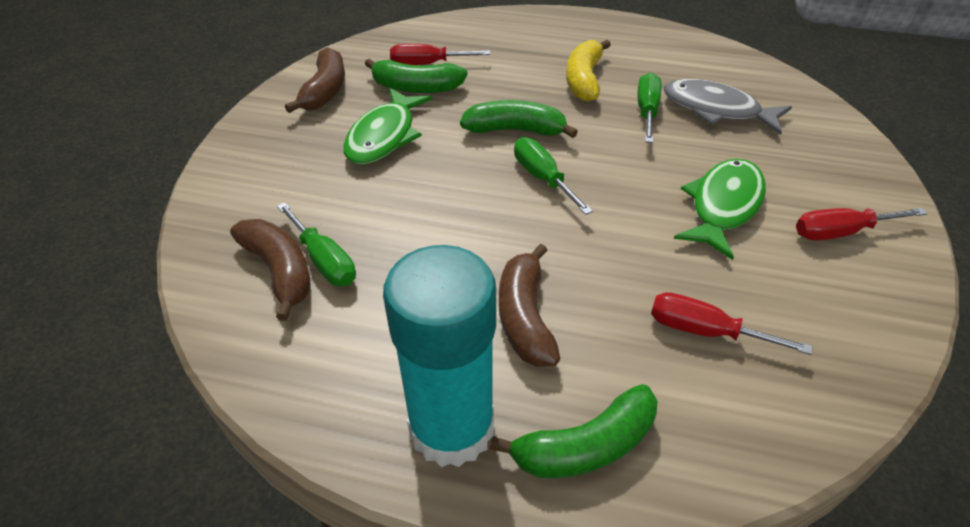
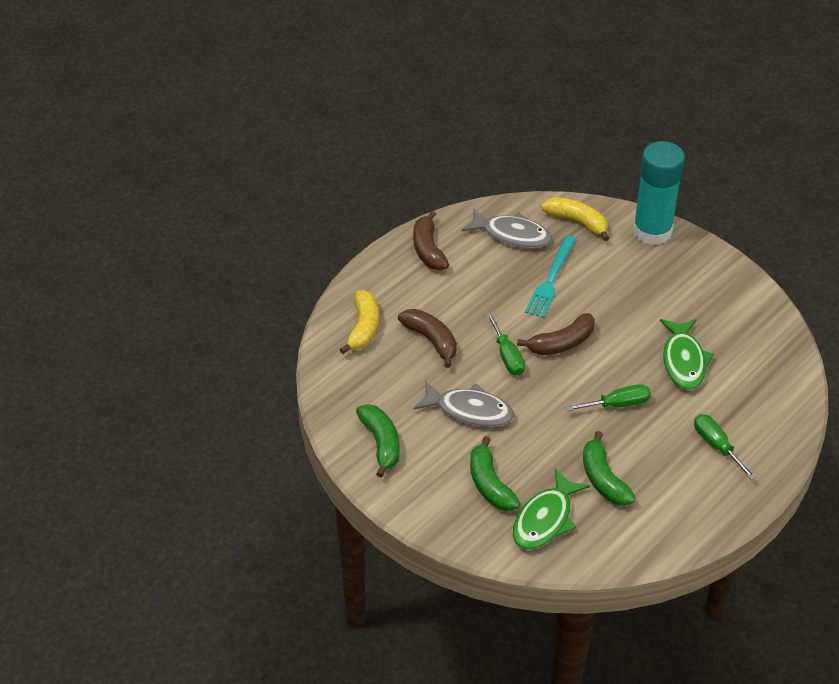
grey fish: [664,79,792,135] = 1 -> [413,381,514,427] [462,208,552,248] = 2
red screwdriver: [390,44,491,65] [651,292,813,355] [796,208,927,241] = 3 -> none = 0
turquoise fork: none = 0 -> [525,235,576,318] = 1
yellow banana: [566,40,611,102] = 1 -> [340,290,379,354] [541,197,609,241] = 2

